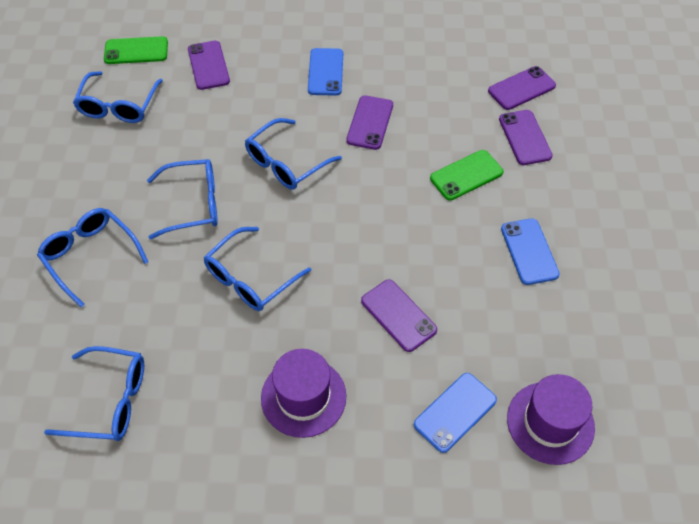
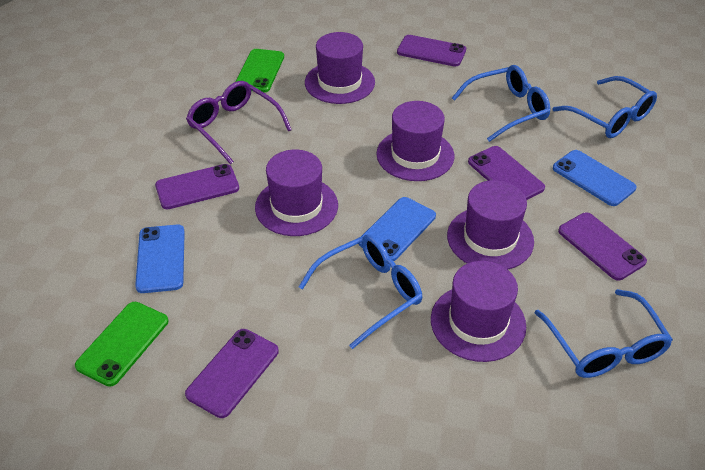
blue glasses: [37,208,148,307] [44,346,144,441] [73,71,163,123] [147,159,218,239] [203,227,311,311] [245,118,342,190] = 6 -> [299,235,422,349] [452,65,550,142] [535,289,673,378] [552,76,657,138] = 4
purple glasses: none = 0 -> [186,81,292,165] = 1
purple hat: [261,349,346,438] [507,374,595,465] = 2 -> [255,150,338,236] [305,32,375,104] [376,101,454,181] [431,261,526,362] [447,180,534,269] = 5

